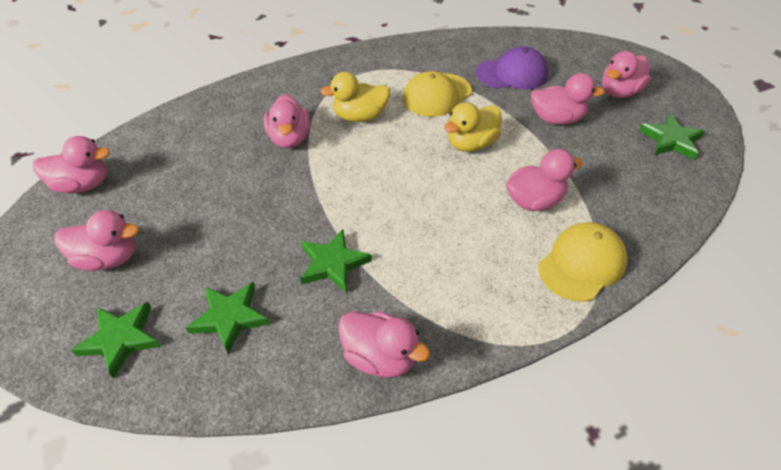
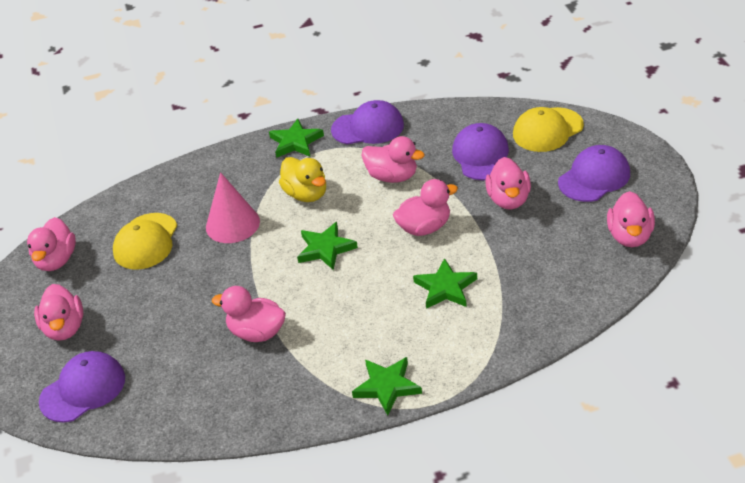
pink cone: none = 0 -> [206,172,260,243] = 1
purple cap: [476,46,548,90] = 1 -> [39,351,125,423] [331,100,404,144] [452,123,509,180] [558,145,630,202] = 4
yellow duck: [320,72,390,122] [444,102,502,152] = 2 -> [279,157,326,202] = 1

